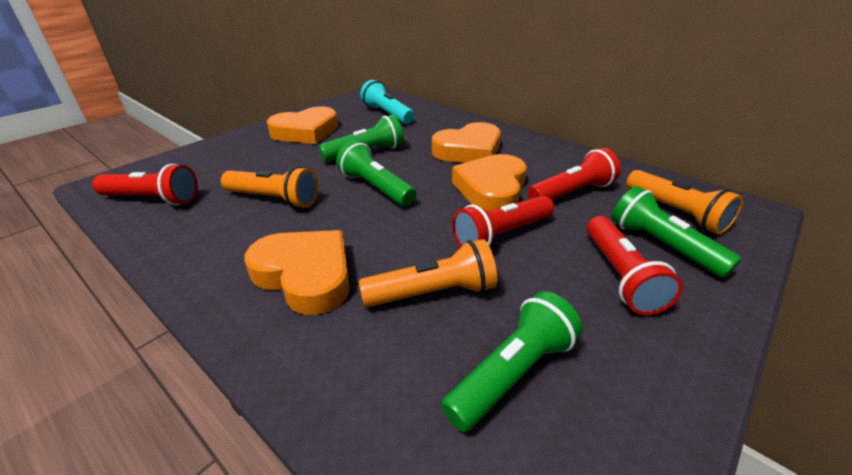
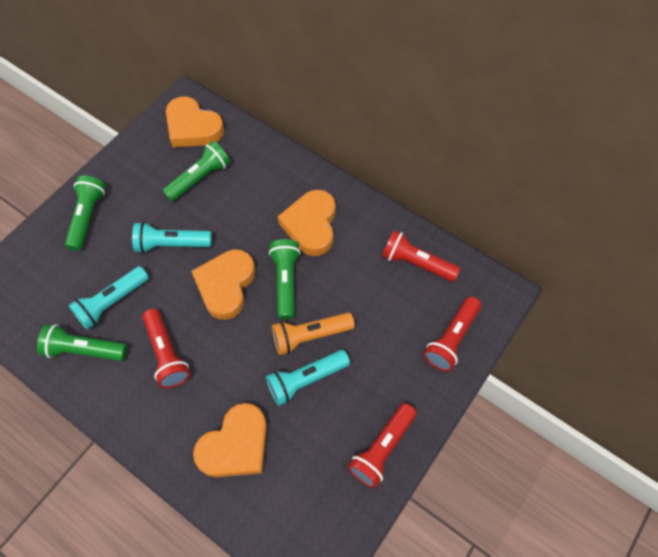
orange flashlight: [221,166,318,208] [359,239,497,307] [626,170,743,235] = 3 -> [272,313,355,355] = 1
turquoise flashlight: [360,80,415,124] = 1 -> [68,266,149,330] [132,222,212,253] [266,350,350,406] = 3

